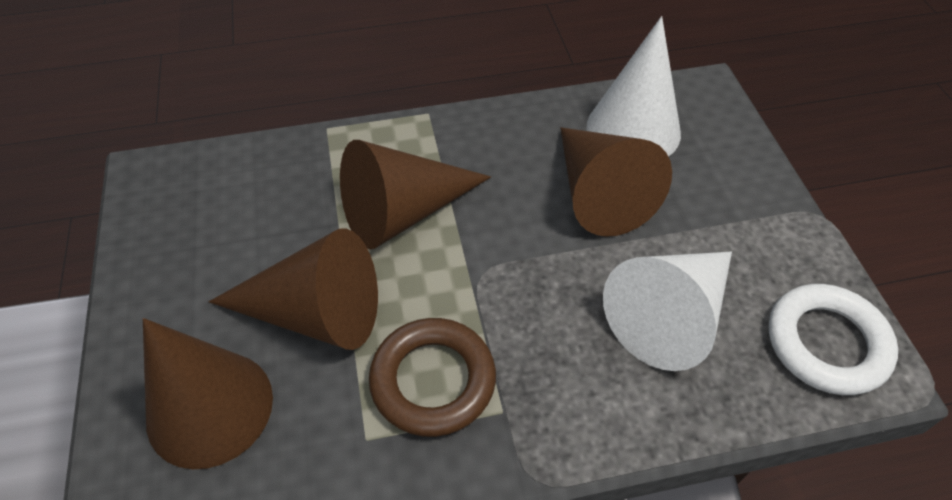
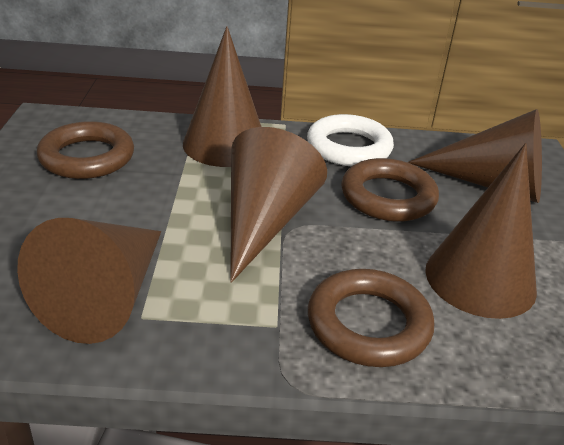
brown cone: [143,318,273,469] [209,228,378,350] [340,140,491,250] [560,127,672,237] = 4 -> [17,218,161,344] [183,26,261,167] [230,127,327,283] [408,109,542,203] [425,143,537,319] = 5
brown ring: [369,318,496,437] = 1 -> [37,121,134,179] [308,269,434,367] [342,158,439,222] = 3
white cone: [587,16,681,157] [603,252,732,371] = 2 -> none = 0

